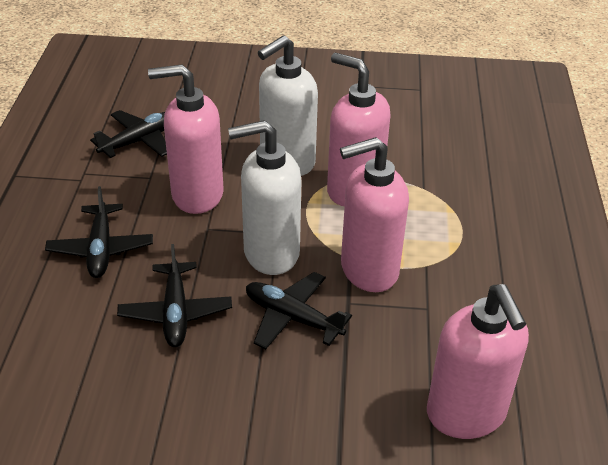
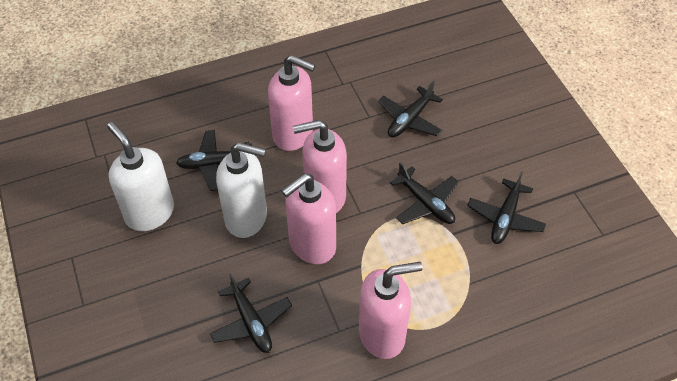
black plane: [45,186,153,278] [90,110,167,158] [117,244,232,347] [246,272,352,349] = 4 -> [176,130,252,191] [210,273,292,353] [378,80,443,137] [390,162,458,224] [467,171,546,244] = 5

